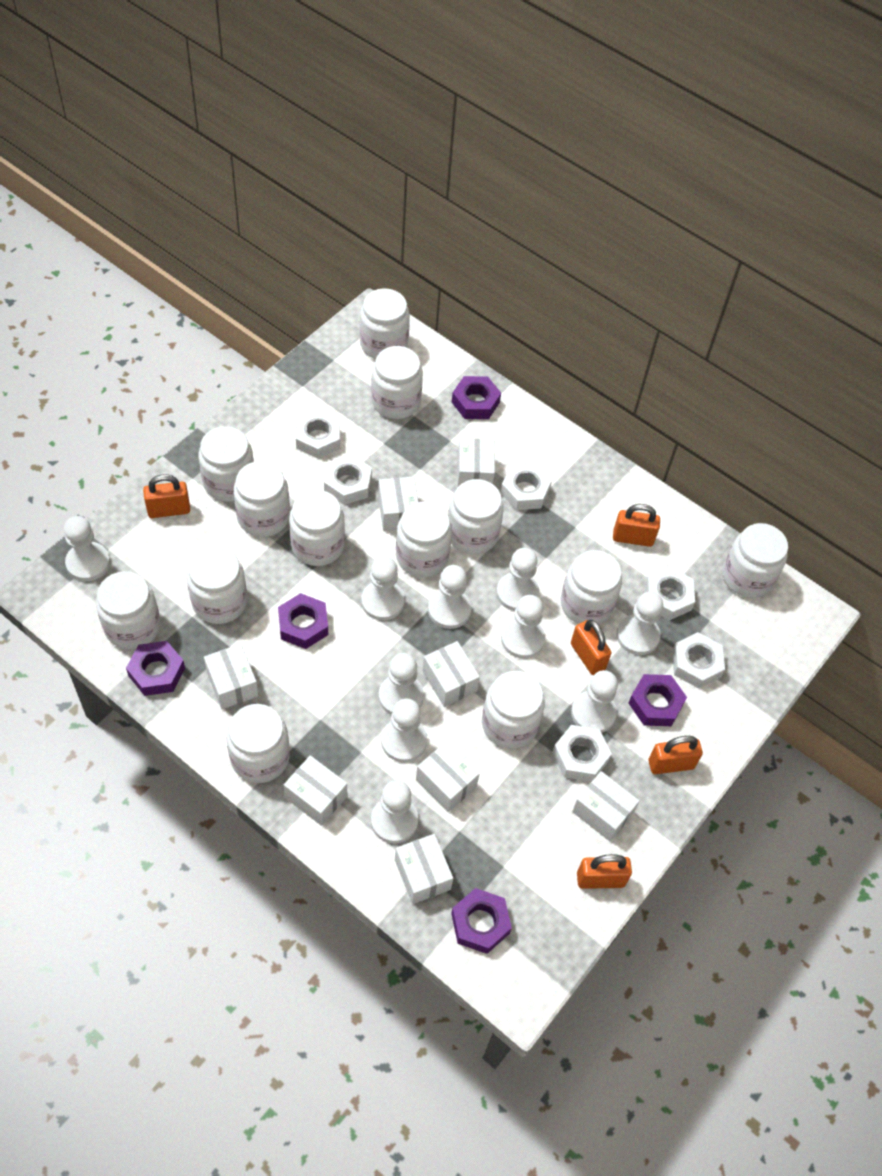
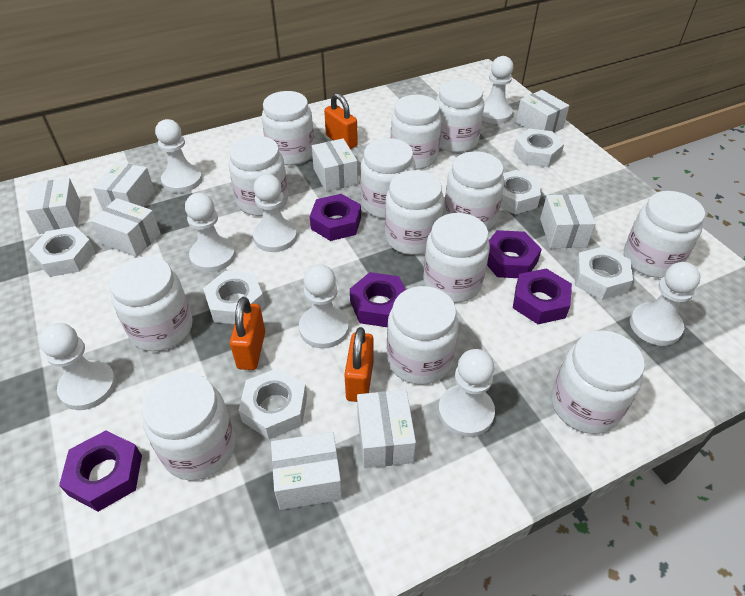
orange padlock: [143,474,190,518] [571,620,611,675] [577,854,632,889] [613,504,660,547] [648,736,703,774] = 5 -> [230,297,265,370] [324,93,358,149] [344,327,374,402] = 3
white pawn: [64,516,110,581] [361,556,405,621] [371,780,418,844] [379,653,424,715] [381,699,427,762] [428,565,471,629] [496,548,539,611] [501,595,545,659] [571,670,618,733] [616,592,663,655] = 10 -> [39,323,116,410] [155,119,202,193] [185,193,236,272] [253,174,297,252] [299,264,349,349] [438,349,495,437] [483,56,513,124] [630,262,701,346] = 8

